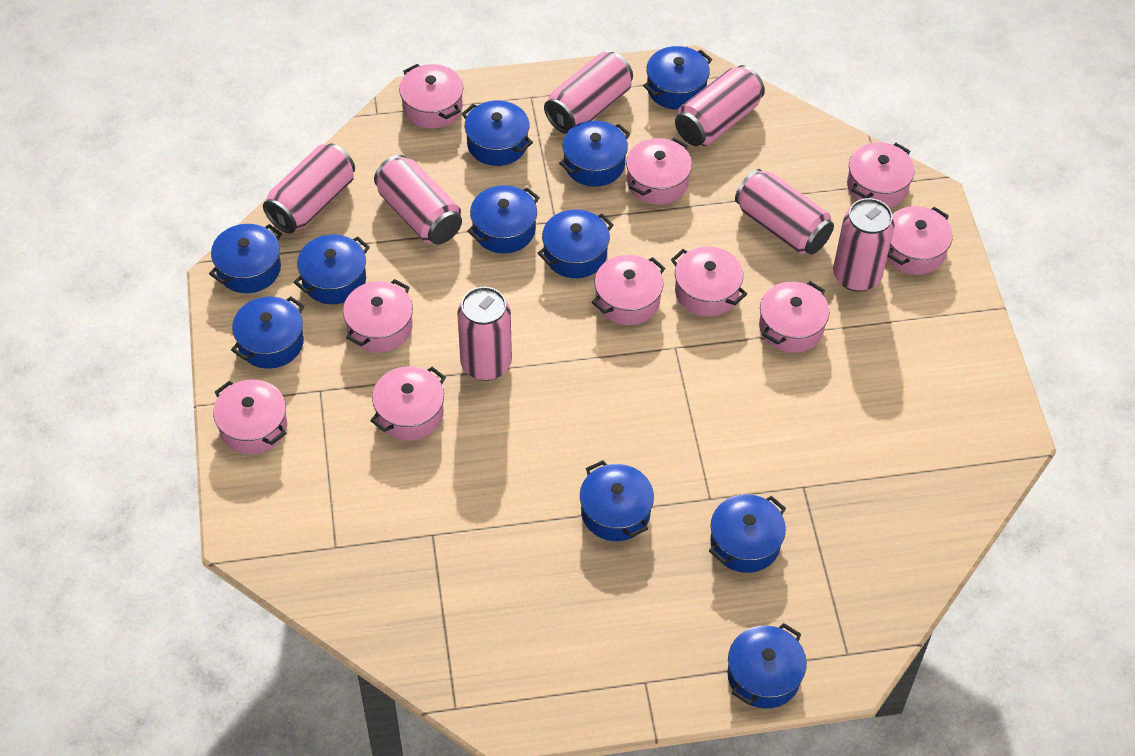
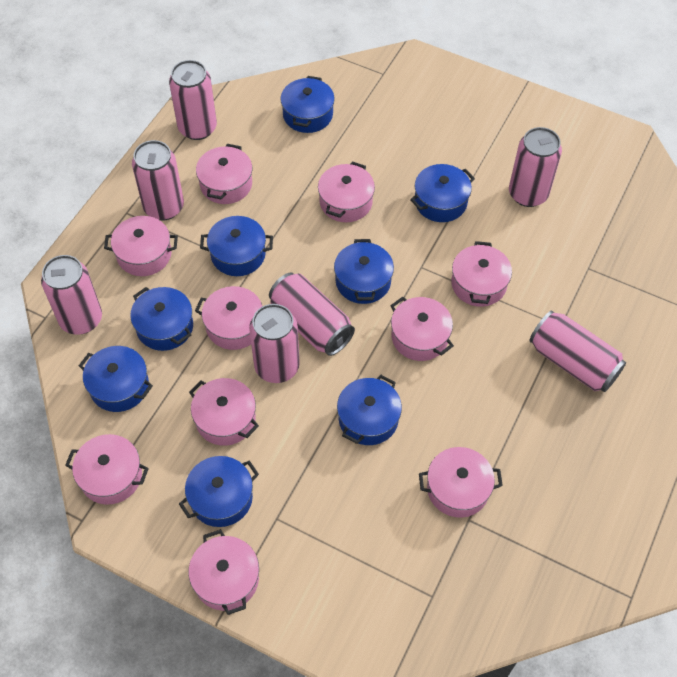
blue pot: [209,224,282,293] [231,296,304,369] [294,234,370,304] [462,101,533,166] [467,185,540,254] [538,209,614,278] [559,121,630,187] [580,460,654,541] [643,46,712,110] [709,494,786,573] [727,623,807,708] = 11 -> [79,346,153,412] [130,287,193,351] [179,456,259,527] [200,216,273,276] [280,76,335,133] [334,239,394,304] [337,375,402,445] [410,164,475,222] = 8

